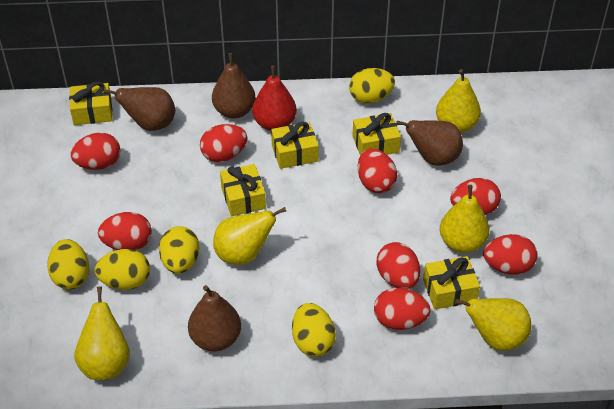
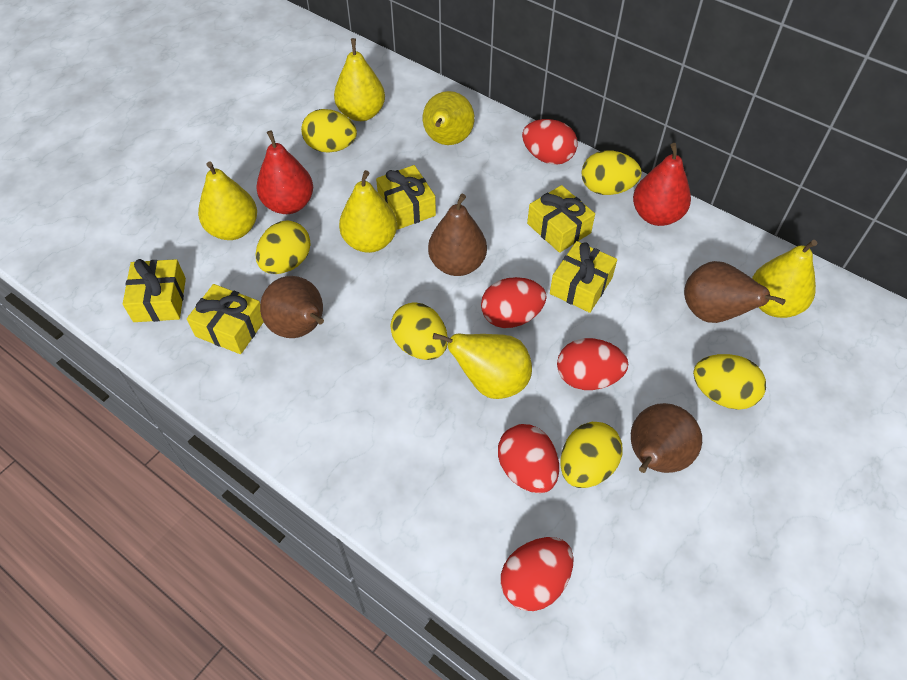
red egg: [71,133,120,170] [98,212,152,250] [200,124,247,162] [358,148,397,193] [374,288,431,330] [377,242,420,289] [450,178,501,215] [483,234,538,275] = 8 -> [481,277,547,328] [498,424,559,493] [501,537,573,611] [522,119,578,165] [557,338,628,390] = 5
red pear: [252,65,297,131] = 1 -> [256,130,313,214] [633,143,691,226] = 2
yellow egg: [47,239,89,290] [94,249,150,290] [159,226,199,274] [292,303,336,357] [349,68,395,103] = 5 -> [255,221,311,274] [301,109,357,152] [390,302,448,360] [561,422,622,488] [581,150,642,195] [693,354,766,410] = 6
yellow pear: [74,286,130,380] [213,207,286,265] [436,69,481,133] [440,185,489,253] [455,298,531,351] = 5 -> [198,161,257,240] [334,38,385,121] [339,170,397,253] [423,91,475,145] [433,333,532,399] [752,240,817,318] = 6

